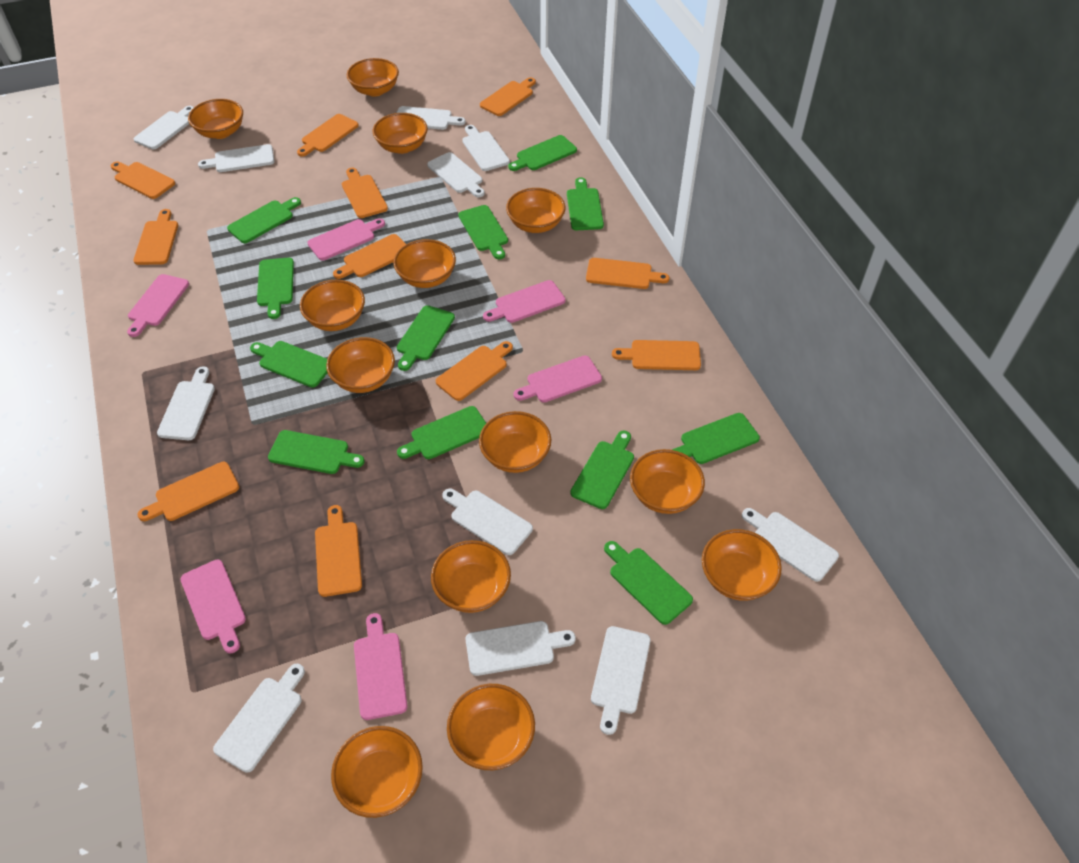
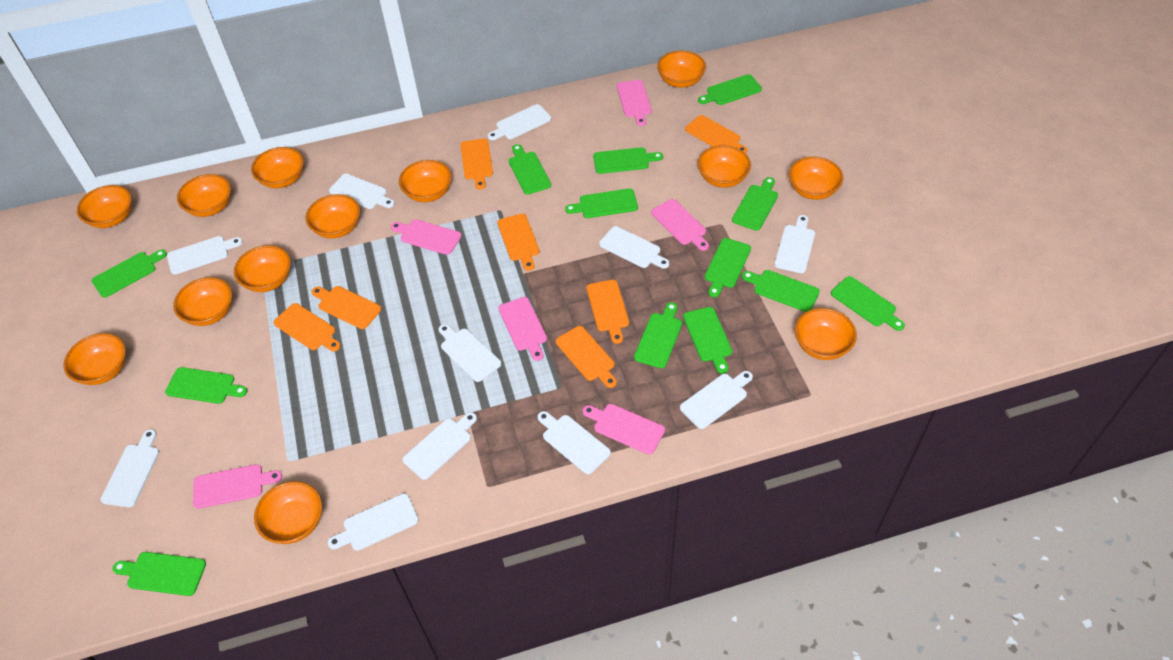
green cutting board: [227,197,301,243] [250,341,327,388] [257,258,294,319] [268,430,365,474] [397,305,455,371] [397,406,486,459] [458,205,508,259] [508,135,577,171] [567,177,604,230] [570,431,634,509] [604,541,693,625] [672,413,760,464] = 12 -> [92,249,167,298] [113,552,206,596] [165,367,247,404] [508,144,551,195] [565,188,638,218] [593,147,663,174] [634,302,682,368] [683,307,732,374] [698,74,762,105] [705,238,751,297] [732,177,778,231] [742,270,820,312] [831,276,905,331] = 13
orange cutting board: [111,161,175,199] [133,209,178,265] [138,462,239,521] [297,114,359,156] [315,505,362,597] [333,234,406,279] [342,168,388,218] [435,341,513,401] [480,77,536,116] [586,258,669,289] [612,340,701,370] = 11 -> [273,303,341,351] [311,286,381,329] [460,139,493,189] [497,214,540,271] [556,326,617,388] [586,280,629,344] [685,115,747,153] = 7

